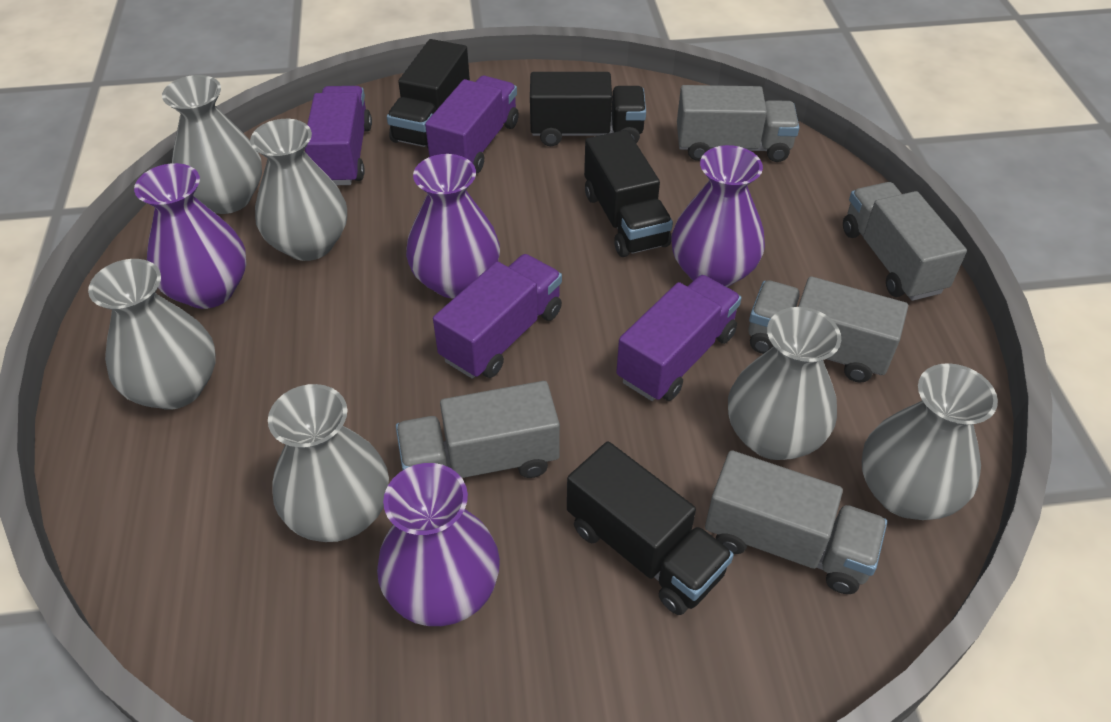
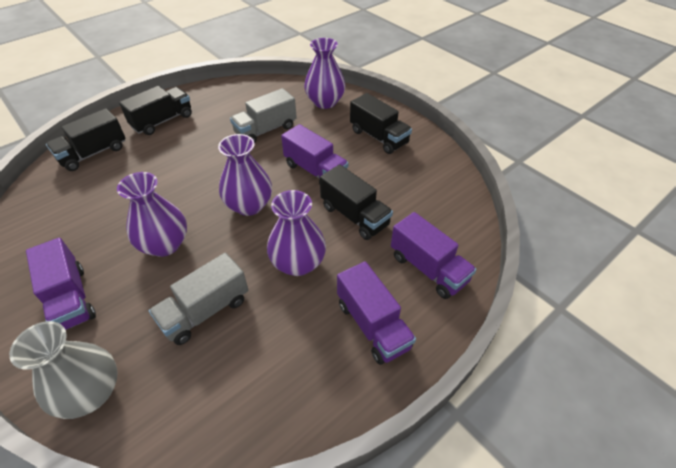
grey truck: [396,381,560,478] [677,85,799,162] [705,450,887,594] [748,276,908,383] [843,182,967,301] = 5 -> [149,253,248,345] [230,88,297,143] = 2
grey vase: [88,259,216,410] [162,75,262,214] [250,119,347,261] [268,384,389,542] [728,307,841,460] [862,363,998,520] = 6 -> [9,321,118,419] = 1

